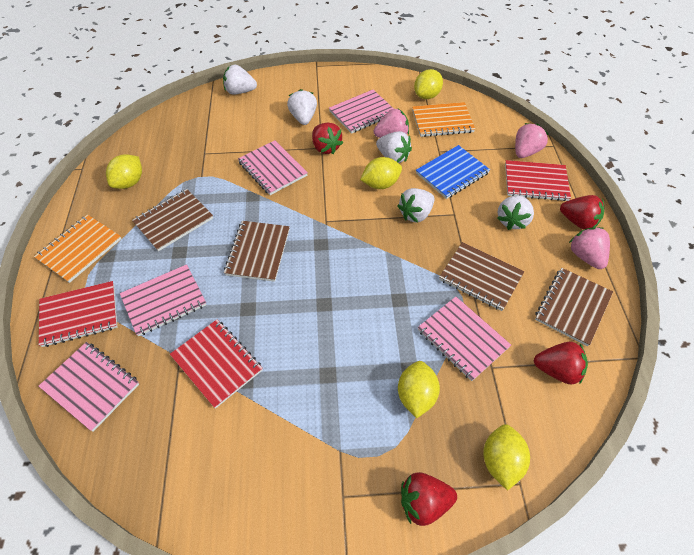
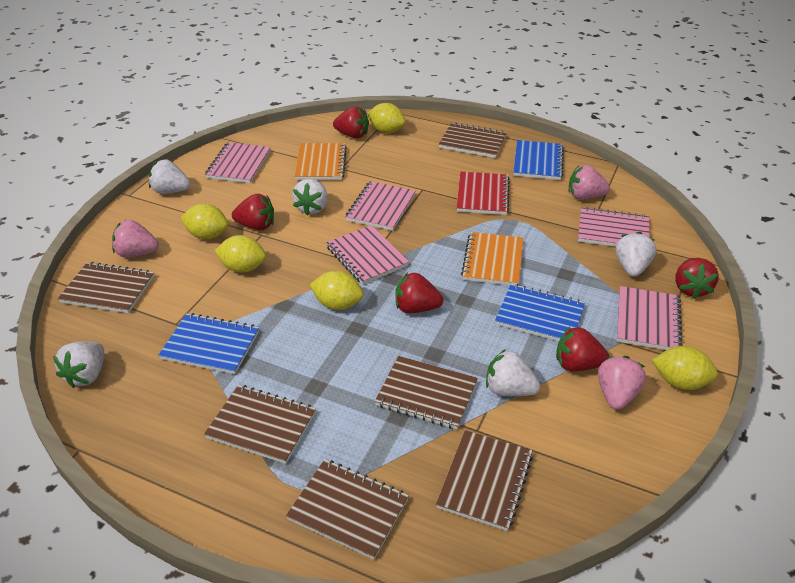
blue notebook: [416,145,490,199] = 1 -> [158,313,259,374] [495,284,585,341] [513,140,564,180] = 3
brown notebook: [132,189,213,251] [224,221,290,282] [439,242,524,311] [535,268,613,346] = 4 -> [58,262,154,313] [204,385,316,464] [286,459,409,560] [375,356,478,429] [436,430,533,531] [439,122,507,158] = 6
red notebook: [39,281,117,347] [170,319,263,409] [505,160,571,201] = 3 -> [457,172,510,215] = 1
red strawberry: [312,123,343,154] [401,472,457,526] [534,342,588,384] [560,195,604,229] = 4 -> [232,194,274,231] [333,106,369,138] [395,272,443,313] [556,327,609,372] [675,258,719,299] = 5

